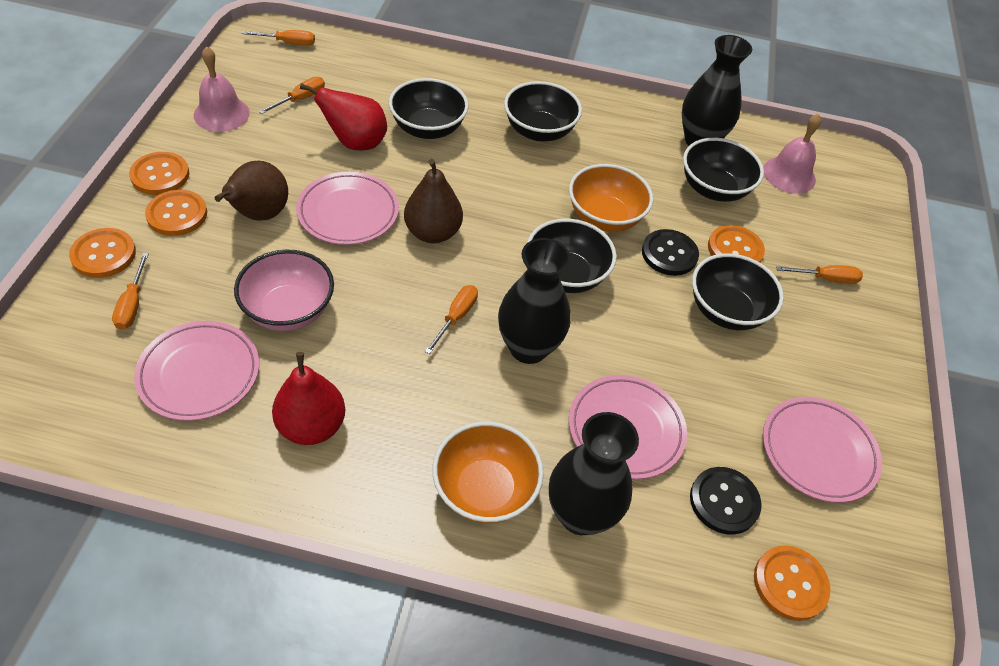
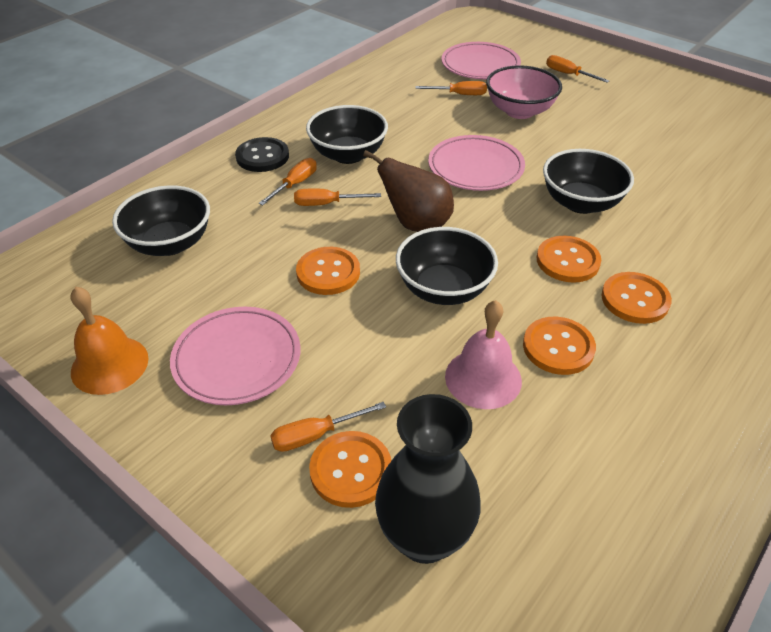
black bowl: [389,78,469,139] [504,81,582,141] [527,219,617,293] [683,138,764,202] [692,253,784,330] = 5 -> [112,185,210,256] [306,105,388,164] [396,227,498,305] [543,149,634,214] = 4
black button: [642,229,699,276] [690,467,762,535] = 2 -> [235,137,289,172] = 1
black vase: [498,238,571,364] [549,412,639,535] [682,35,752,146] = 3 -> [375,394,481,564] = 1
brown pear: [214,161,288,221] [404,159,463,243] = 2 -> [363,150,454,232] = 1
orange bell: none = 0 -> [71,287,148,395] = 1
orange bowl: [432,422,544,523] [569,164,653,232] = 2 -> none = 0
pink bell: [194,46,250,132] [763,114,822,194] = 2 -> [445,300,522,409] = 1
pink plate: [134,321,259,421] [296,172,399,245] [569,375,687,479] [763,397,882,503] = 4 -> [170,307,300,405] [428,135,525,191] [441,42,521,79] = 3
red pear: [272,352,345,445] [300,83,387,150] = 2 -> none = 0

